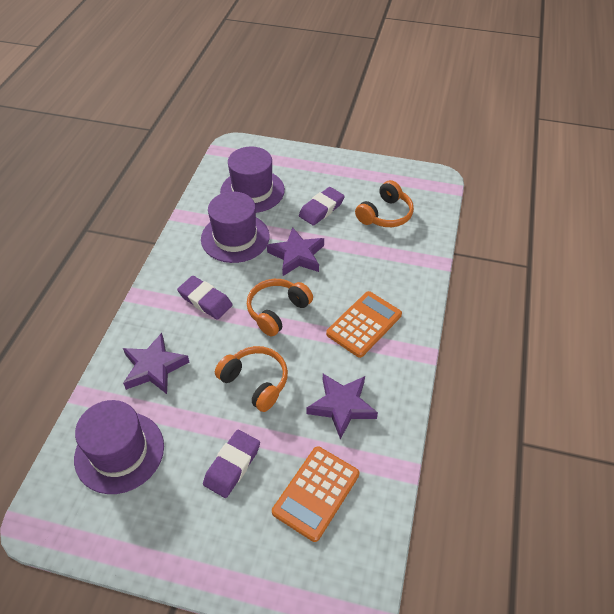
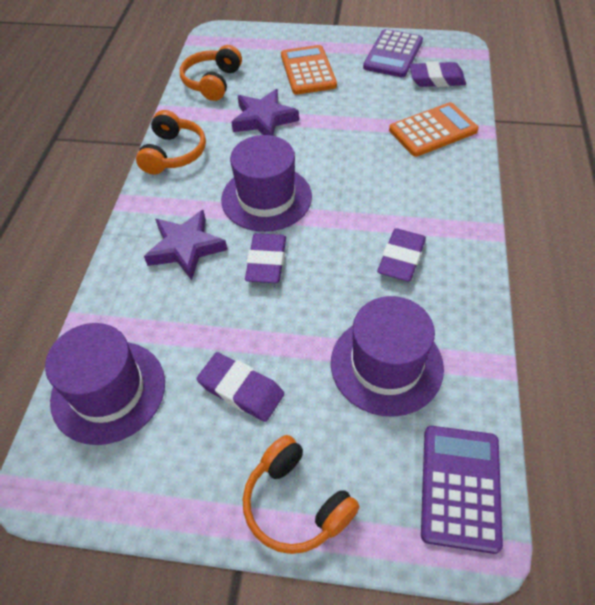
purple calculator: none = 0 -> [363,29,423,77] [421,426,503,554] = 2
purple eraser: [177,276,232,320] [203,430,260,498] [299,187,345,226] = 3 -> [197,352,284,422] [245,233,286,283] [377,229,426,281] [410,61,466,87] = 4
purple star: [123,333,189,394] [267,227,324,276] [307,374,378,440] = 3 -> [144,210,227,280] [231,89,299,136] = 2

